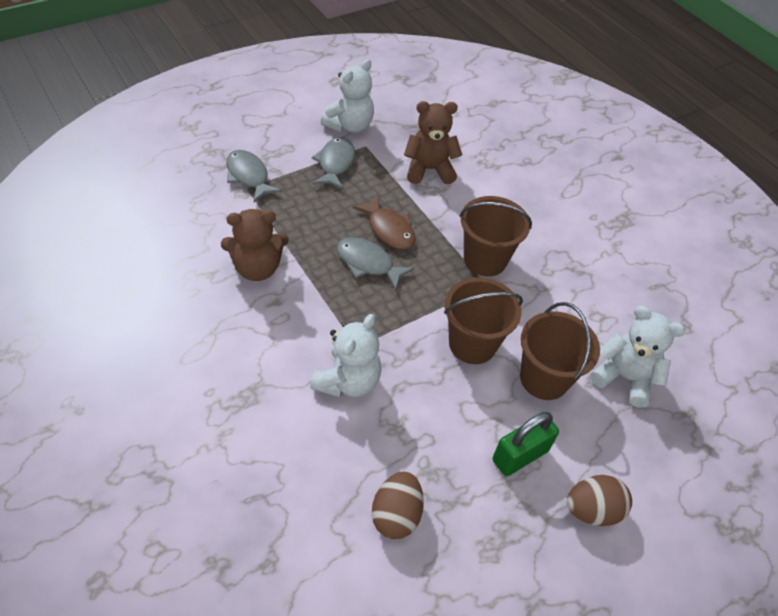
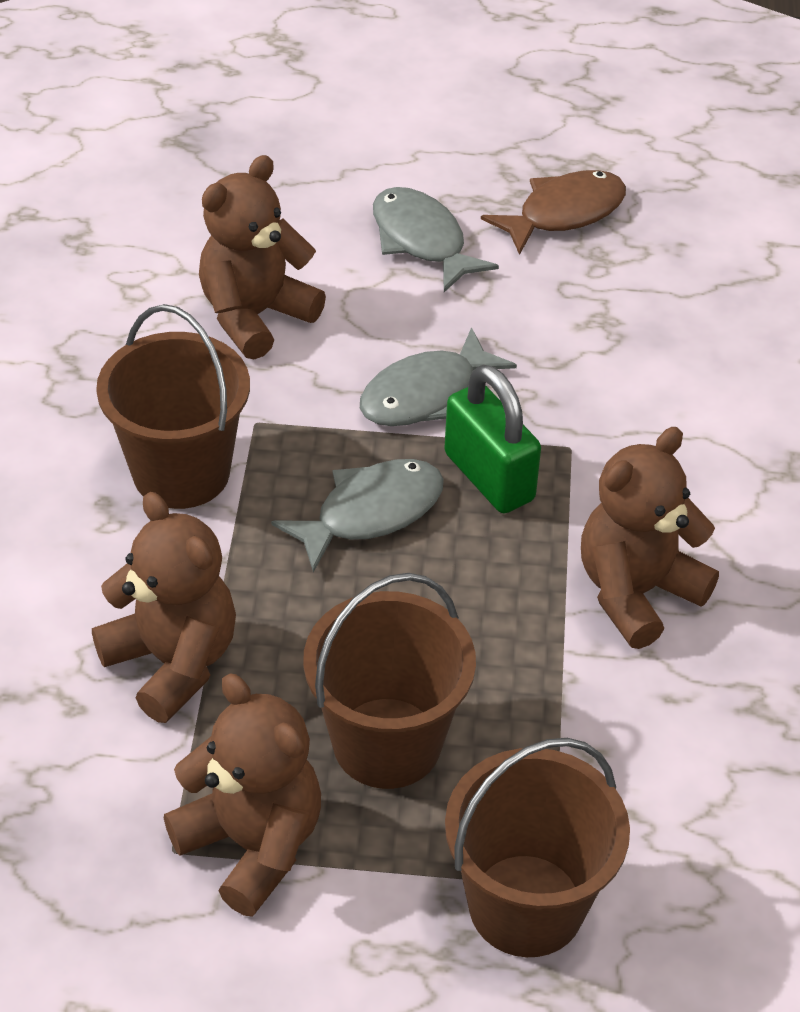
brown egg: [372,471,424,539] [567,475,632,526] = 2 -> none = 0
brown teddy bear: [221,209,288,281] [404,101,462,184] = 2 -> [92,492,236,723] [164,674,321,917] [199,155,326,360] [581,427,719,649] = 4
white teddy bear: [310,314,382,397] [320,59,374,133] [590,306,685,408] = 3 -> none = 0

